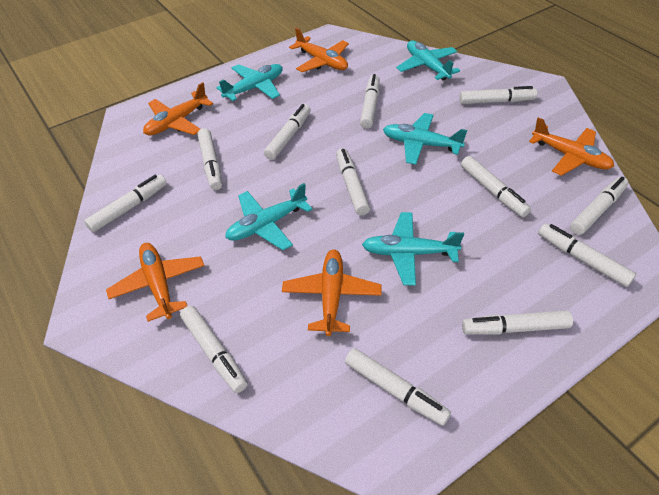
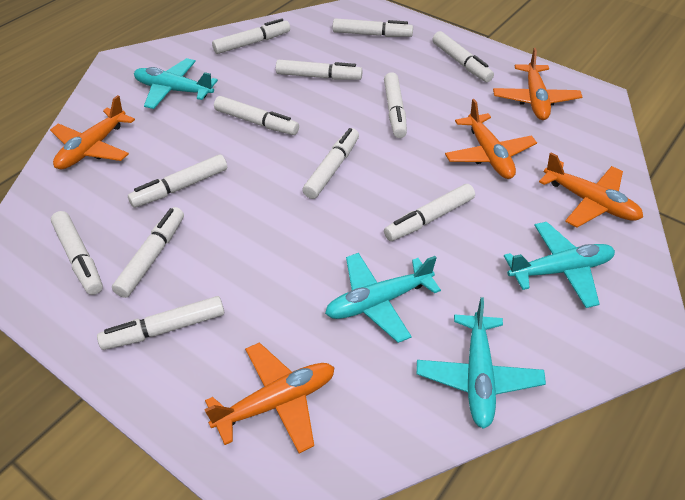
turquoise plane: [216,64,283,101] [225,183,313,250] [362,212,464,286] [383,113,467,165] [396,41,460,80] = 5 -> [134,58,218,109] [325,253,441,343] [417,297,546,429] [504,222,615,308] = 4

